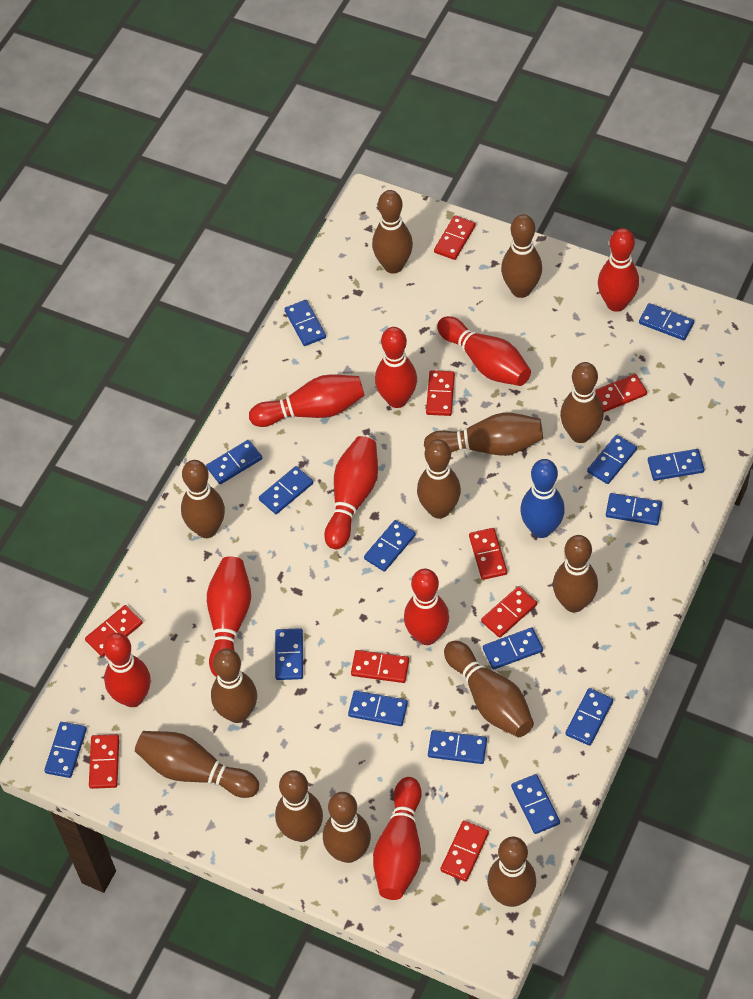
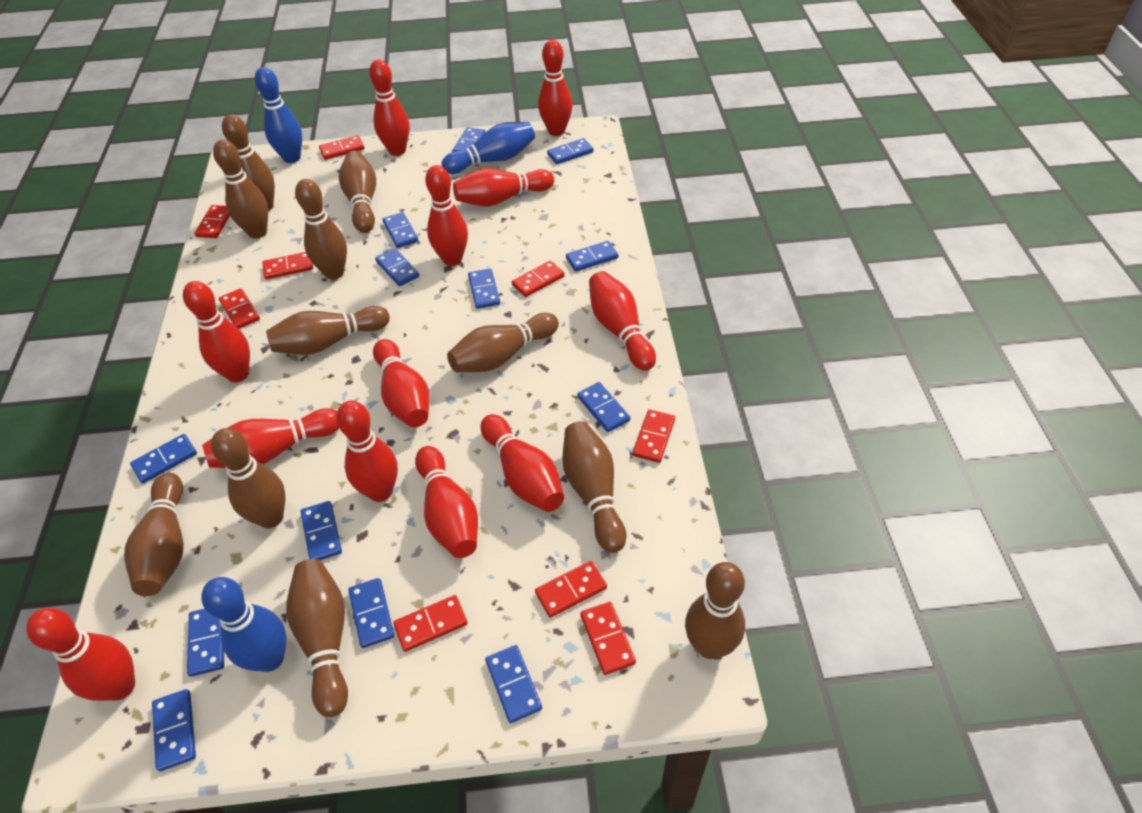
blue bowling pin: [520,459,565,538] = 1 -> [201,577,287,672] [255,67,302,163] [442,122,535,174] = 3
blue domino: [44,722,87,778] [206,440,262,484] [259,466,313,514] [275,628,303,680] [285,300,326,346] [348,690,408,726] [364,520,416,572] [428,730,487,764] [483,627,543,670] [511,774,560,834] [565,688,613,746] [587,435,637,484] [606,493,662,526] [639,303,694,340] [648,449,704,481] = 15 -> [130,434,197,484] [152,689,196,771] [187,609,224,677] [301,501,342,560] [348,578,394,648] [375,249,419,286] [382,212,418,248] [453,127,486,152] [468,269,500,309] [485,645,542,723] [547,138,594,164] [566,241,618,272] [577,382,630,432] = 13
brown bowling pin: [135,731,259,798] [181,460,225,538] [211,649,257,723] [275,770,323,842] [323,792,371,863] [372,190,413,274] [417,439,461,519] [424,413,543,456] [444,641,534,737] [487,837,536,907] [501,214,542,298] [553,535,598,613] [560,362,604,443] = 13 -> [124,473,184,596] [211,428,286,528] [213,140,268,238] [222,114,275,211] [266,306,390,355] [286,559,348,717] [295,179,347,279] [339,151,376,233] [447,313,559,372] [563,421,626,553] [685,562,745,659] = 11
red bowling pin: [103,633,151,707] [207,557,251,677] [249,374,365,427] [324,436,378,549] [373,777,422,900] [375,327,417,408] [404,569,449,645] [437,316,531,386] [598,228,639,312] = 9 -> [26,608,135,701] [183,281,250,383] [202,408,339,468] [336,401,398,502] [369,59,410,156] [373,339,430,427] [415,446,478,558] [425,165,468,266] [453,168,554,207] [481,414,564,512] [538,40,573,136] [589,271,656,371] = 12

